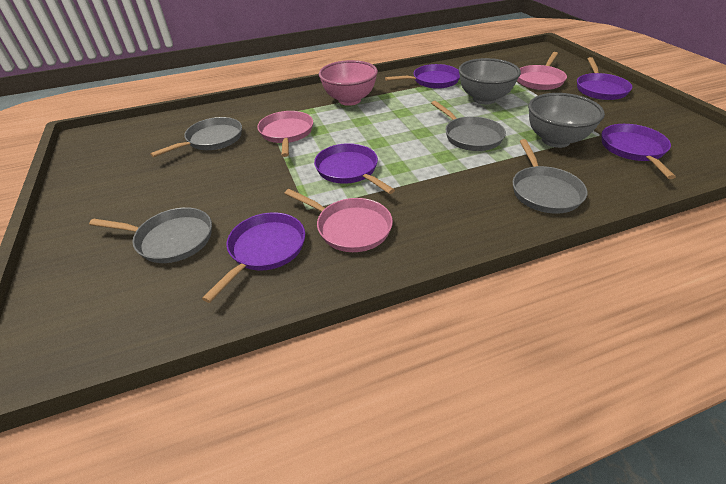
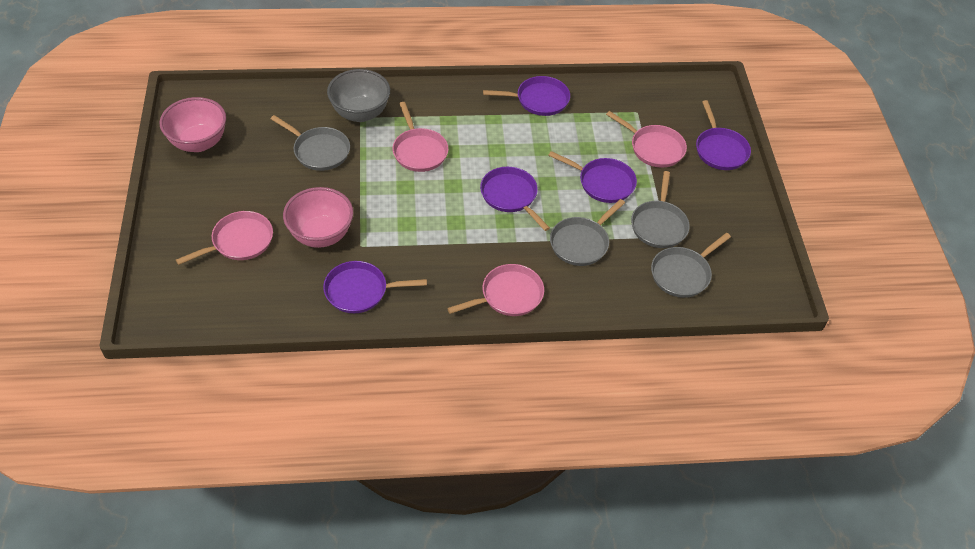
grey bowl: [459,58,521,104] [528,93,605,148] = 2 -> [327,69,390,122] = 1
pink bowl: [319,60,378,106] = 1 -> [160,97,226,152] [283,187,353,248] = 2
pink pan: [257,111,313,157] [284,189,393,252] [517,52,567,90] = 3 -> [176,211,273,265] [392,102,449,172] [447,264,544,316] [606,111,687,168] = 4

